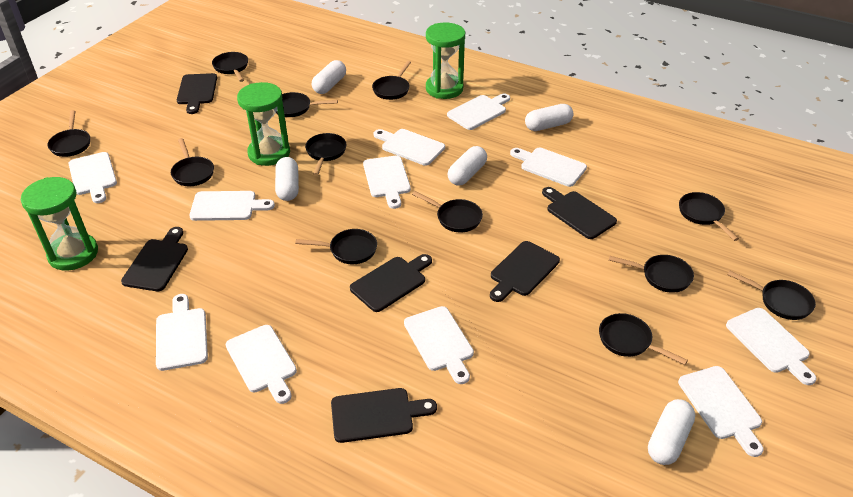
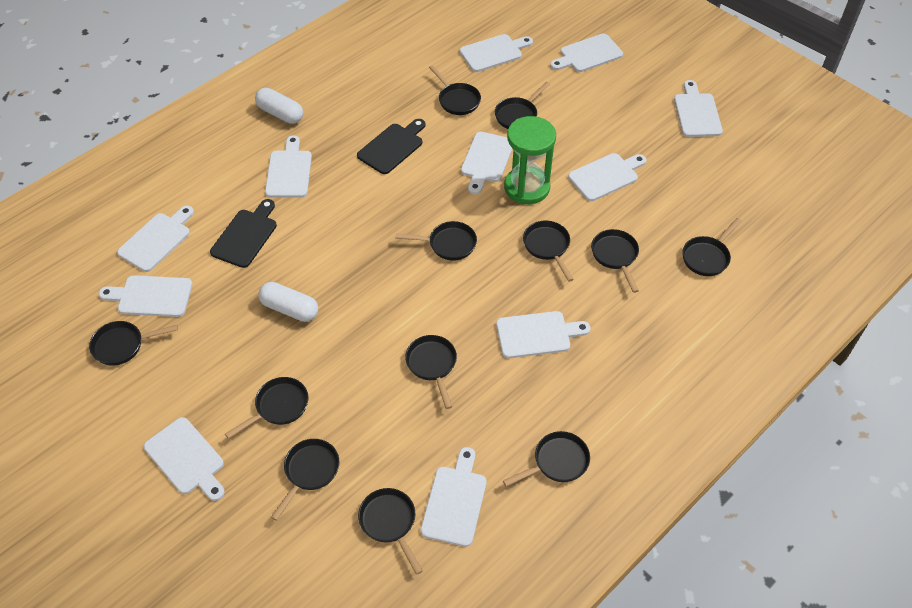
black cutting board: [121,227,188,291] [177,73,217,114] [331,388,437,443] [350,254,432,312] [490,241,560,302] [542,187,617,239] = 6 -> [210,199,277,268] [357,119,425,174] = 2
green hourglass: [21,177,98,271] [237,82,290,166] [426,23,465,99] = 3 -> [504,116,556,204] = 1
white capsule: [275,157,299,201] [312,60,346,94] [447,146,487,186] [525,104,573,131] [648,399,695,465] = 5 -> [255,88,303,124] [258,282,318,322] = 2

